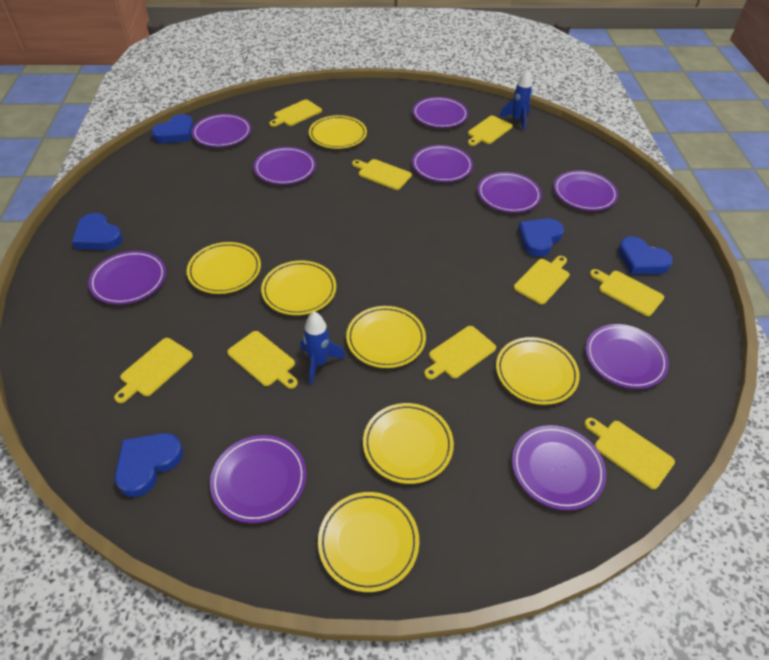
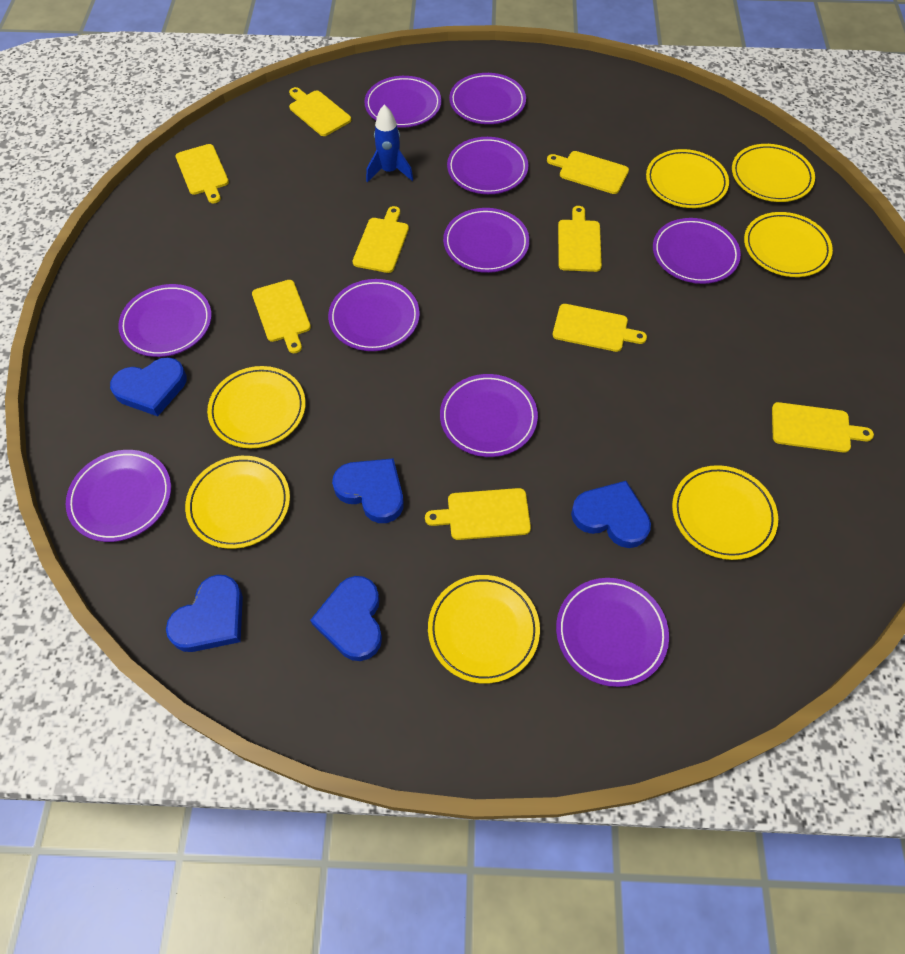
blue rocket: [300,311,345,385] [499,69,532,130] = 2 -> [366,104,413,182] = 1

